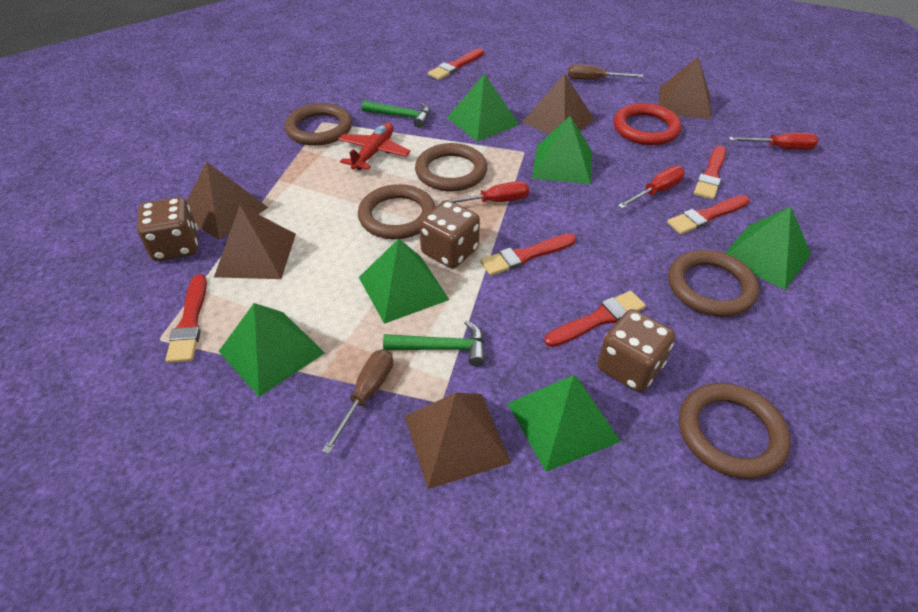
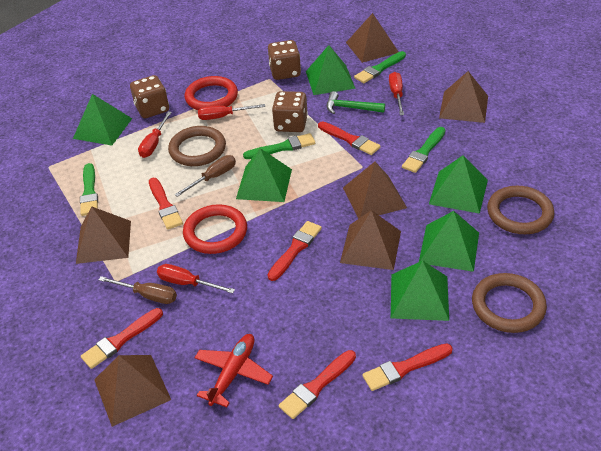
brown pyramid: [187,162,268,240] [214,205,296,279] [404,392,511,489] [522,74,595,134] [659,57,712,119] = 5 -> [76,207,131,264] [94,355,171,427] [340,210,401,270] [343,162,407,219] [346,13,398,63] [439,71,488,123] = 6
brown ring: [285,103,352,146] [358,184,436,239] [415,143,487,192] [668,250,759,317] [679,383,791,479] = 5 -> [168,126,226,166] [472,273,547,333] [487,186,554,234] = 3
green brush: none = 0 -> [80,163,98,216] [243,133,315,159] [354,51,406,83] [402,127,446,173] = 4
green hammer: [362,100,430,128] [383,320,485,367] = 2 -> [327,91,385,114] = 1
red ring: [614,103,682,145] = 1 -> [183,204,247,254] [185,76,238,110] = 2
red screwdriver: [437,181,529,205] [618,166,685,209] [729,133,818,150] = 3 -> [138,112,172,158] [157,264,235,293] [198,104,265,120] [389,72,404,115] = 4

